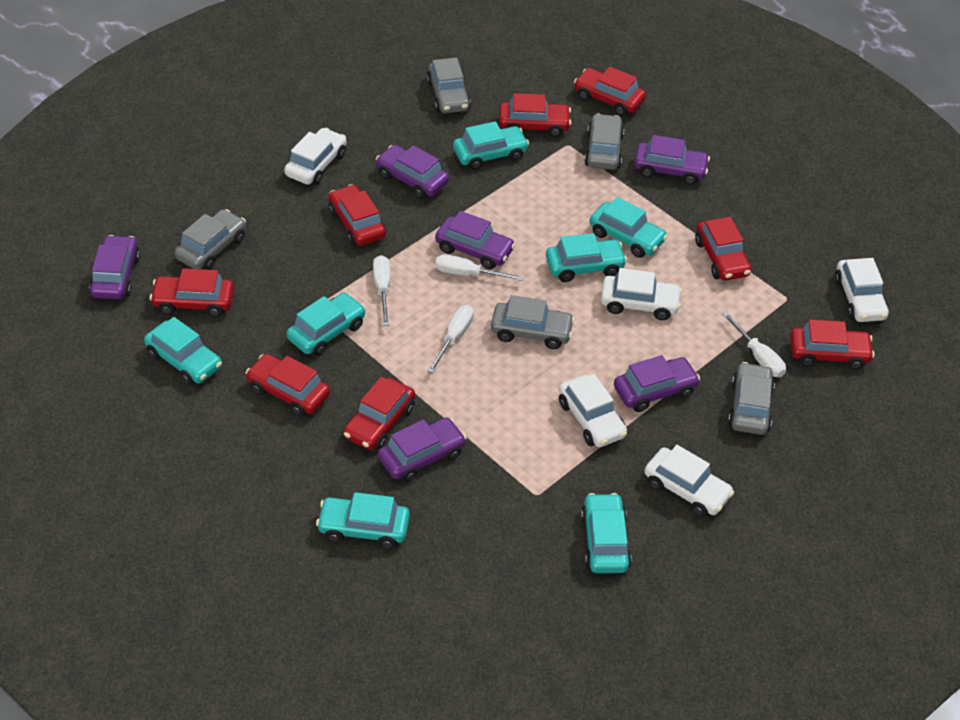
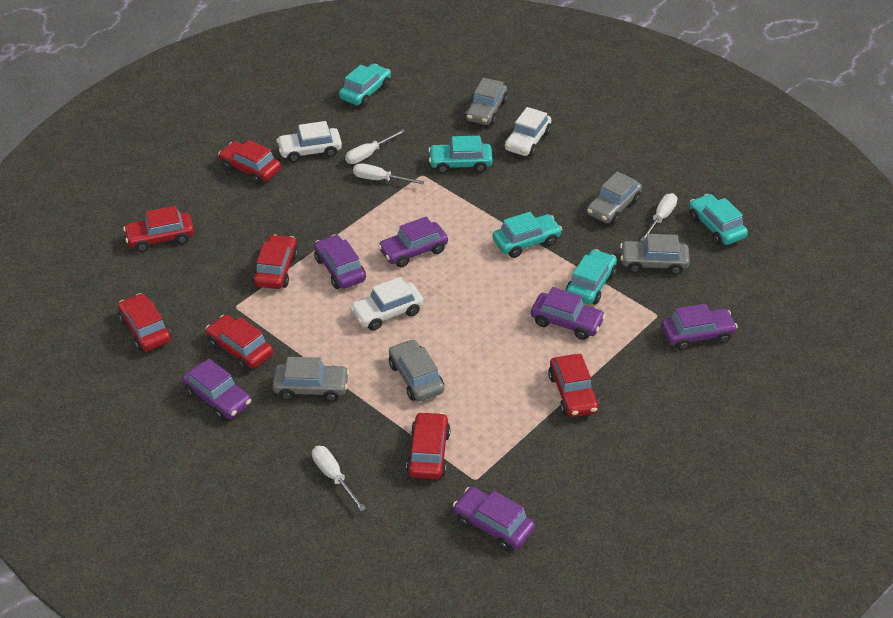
red car: [150,268,234,317] [246,354,330,417] [329,184,386,246] [343,376,415,450] [499,93,571,137] [574,66,646,116] [695,217,752,281] [790,319,875,370] = 8 -> [118,293,172,351] [123,206,194,252] [206,315,273,370] [218,140,281,184] [253,234,298,289] [406,411,451,479] [548,354,599,417] = 7
turquoise car: [144,317,222,385] [287,293,366,356] [316,492,410,549] [453,121,529,170] [546,233,627,282] [581,493,632,573] [589,197,668,258] = 7 -> [339,64,391,107] [428,136,493,174] [493,212,562,258] [566,249,617,305] [689,194,748,245] = 5
white car: [284,128,346,185] [559,374,627,447] [601,268,682,320] [645,445,734,517] [834,258,889,322] = 5 -> [277,121,342,163] [350,277,423,331] [505,107,551,157] = 3

